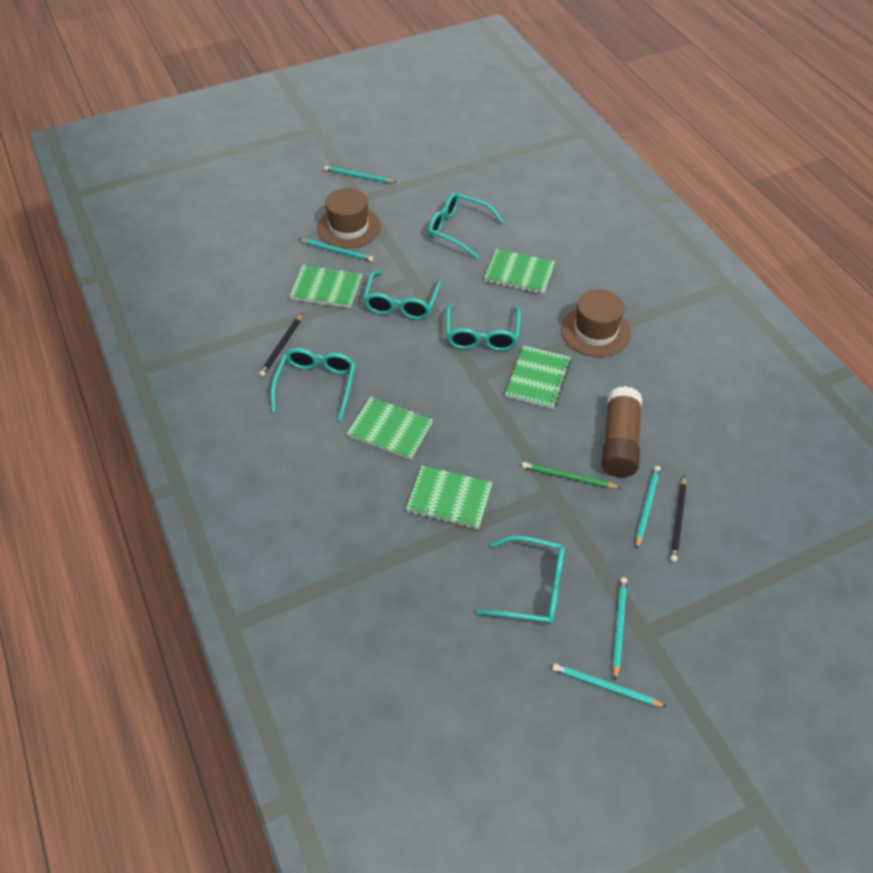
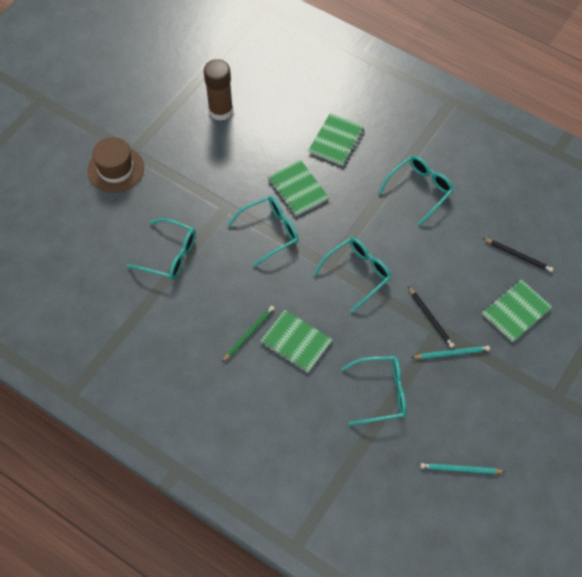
brown hat: [317,188,381,249] [561,289,631,357] = 2 -> [87,137,144,193] = 1
green notebook: [290,264,362,308] [347,397,433,460] [406,466,493,529] [484,249,555,294] [505,346,571,409] = 5 -> [260,310,332,373] [268,160,329,216] [308,113,365,166] [482,279,552,342] = 4
turquoise pencil: [298,239,373,262] [324,166,397,183] [552,663,667,707] [613,578,627,681] [636,466,661,550] = 5 -> [411,346,490,359] [420,463,505,474] = 2

